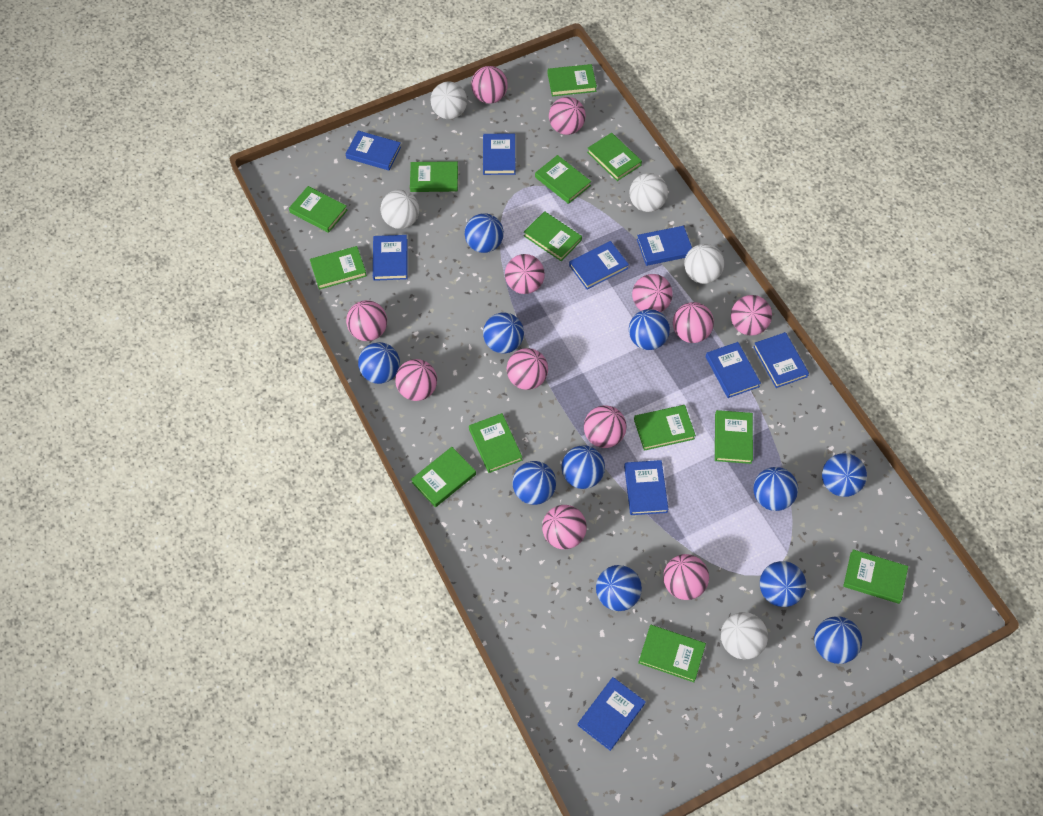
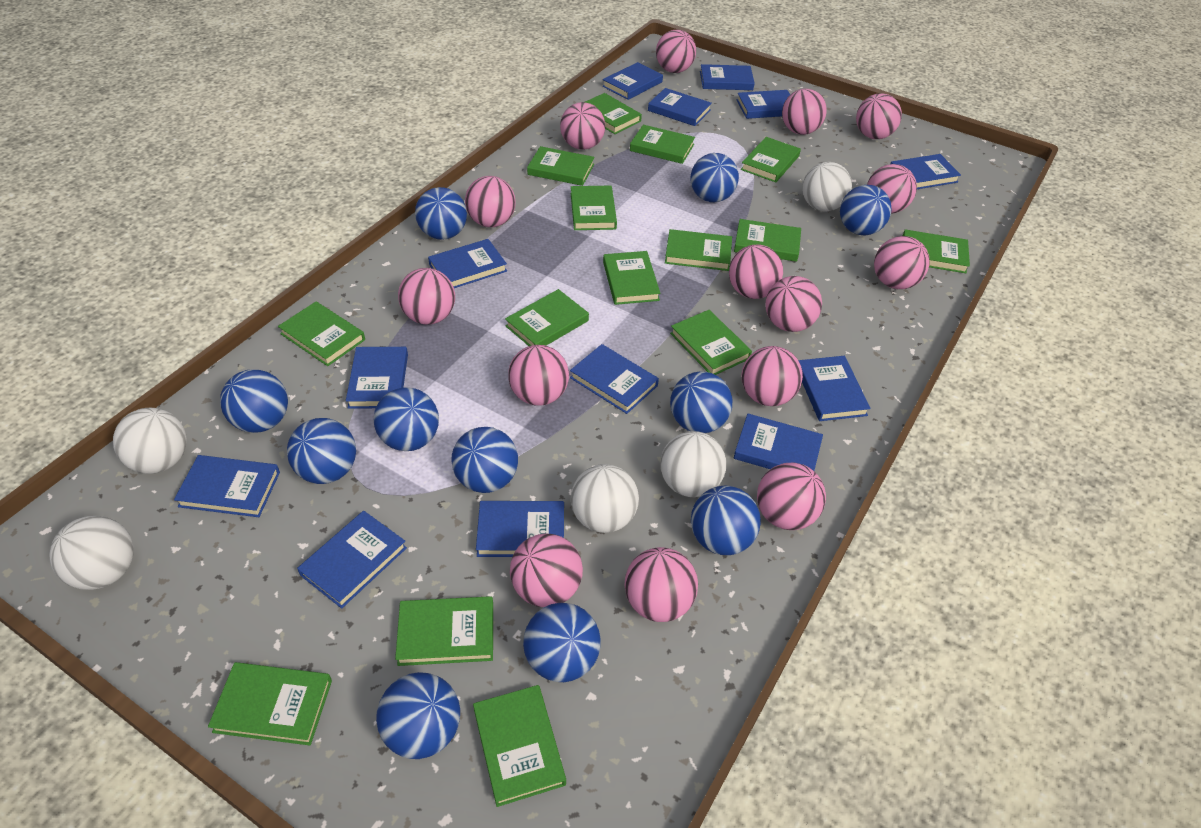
blue book: [346,131,401,170] [373,235,407,281] [483,133,516,175] [569,241,629,289] [578,677,646,751] [624,460,669,515] [637,226,692,266] [706,342,761,398] [753,332,809,388] = 9 -> [174,455,280,517] [297,511,407,609] [346,347,408,409] [428,239,507,288] [476,501,564,557] [570,344,659,414] [603,62,663,100] [648,88,712,126] [700,64,755,90] [734,414,823,471] [737,90,790,119] [798,356,871,421] [890,154,961,189] = 13
green book: [289,186,348,233] [310,246,367,290] [410,161,458,192] [411,447,476,507] [469,413,522,473] [524,211,582,261] [535,155,591,204] [548,64,597,96] [587,133,642,181] [634,405,696,451] [638,625,706,682] [715,410,753,464] [843,549,908,604] = 13 -> [208,662,332,745] [278,302,365,366] [395,596,493,666] [473,685,566,807] [505,289,589,346] [527,146,595,186] [571,186,617,230] [585,93,642,134] [603,251,660,305] [630,125,695,164] [665,229,732,271] [670,310,752,375] [734,219,801,262] [741,137,801,182] [903,229,970,273] = 15
pink ball: [346,300,387,341] [395,359,437,401] [471,66,508,104] [505,254,545,294] [507,348,548,390] [542,505,587,549] [549,97,586,135] [584,405,627,448] [632,274,673,312] [663,554,709,600] [673,302,714,343] [731,295,772,336] = 12 -> [398,268,455,325] [465,176,516,227] [508,345,569,406] [510,533,583,607] [560,102,605,150] [624,547,698,622] [656,30,696,73] [729,245,783,299] [742,346,803,406] [757,463,826,530] [765,276,822,332] [782,89,827,135] [856,93,902,139] [867,164,917,214] [874,236,929,289] = 15

